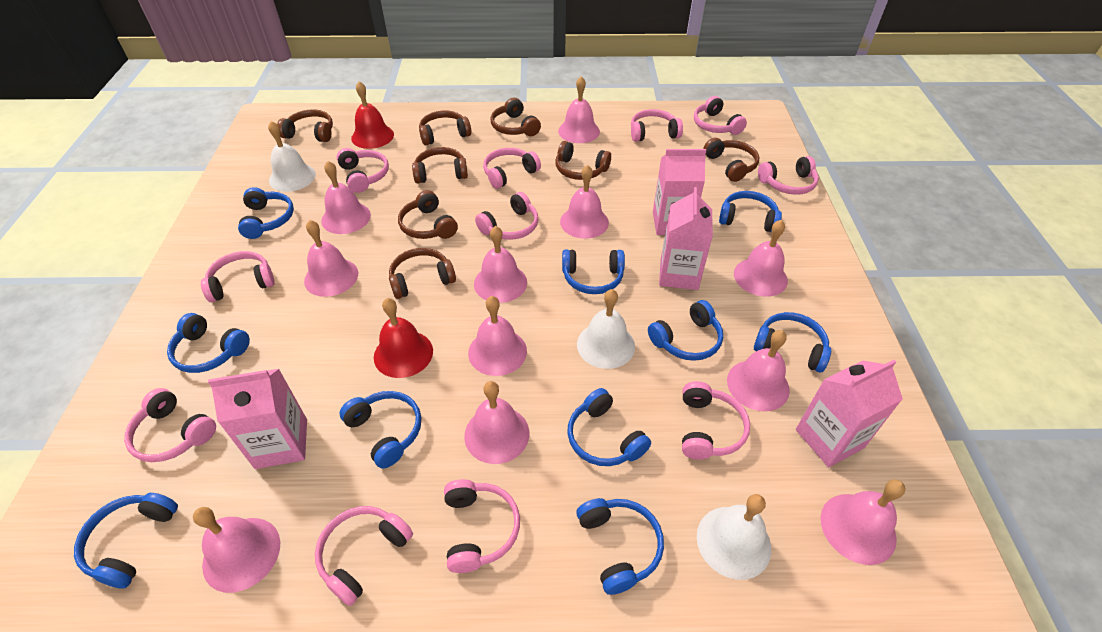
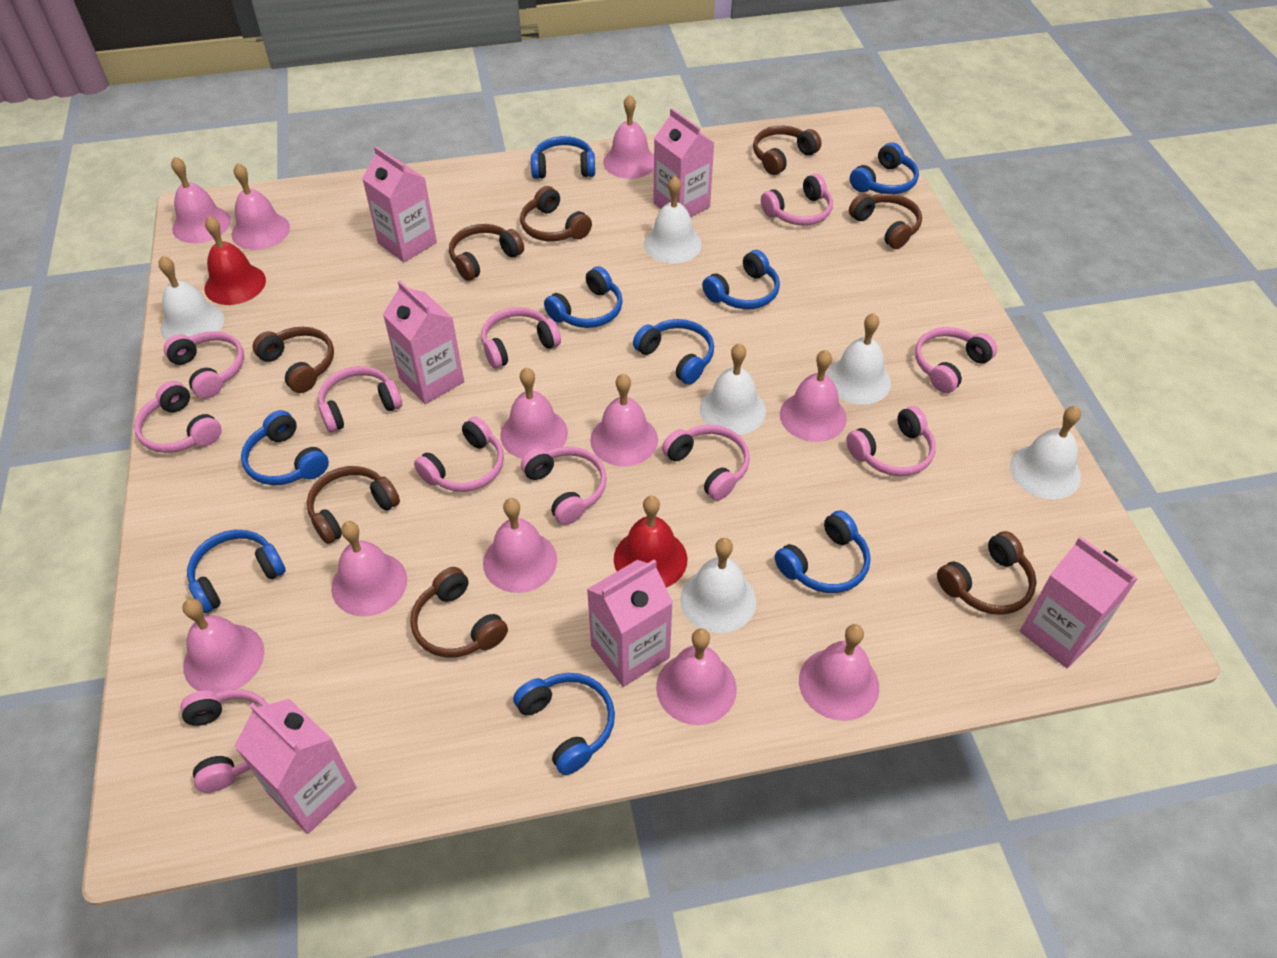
blue headphones: [74,493,178,589] [167,313,250,373] [238,187,294,239] [339,391,421,468] [562,249,625,294] [567,388,651,466] [576,498,664,595] [648,300,723,361] [719,191,782,233] [754,312,831,372] = 10 -> [187,530,286,613] [241,410,329,485] [513,673,615,775] [531,136,595,179] [544,266,623,328] [633,319,714,385] [702,250,780,309] [775,510,871,593] [850,143,919,194] = 9
pink carton: [208,369,307,469] [653,149,706,235] [659,187,713,290] [796,360,903,467] = 4 -> [235,699,357,834] [362,146,437,262] [383,280,464,404] [587,559,673,687] [653,108,714,217] [1020,536,1137,668] = 6
white bell: [268,121,316,192] [577,289,635,369] [697,494,771,580] = 3 -> [159,256,224,341] [644,176,702,263] [680,538,756,633] [700,343,766,435] [826,313,891,405] [1010,406,1081,499] = 6

